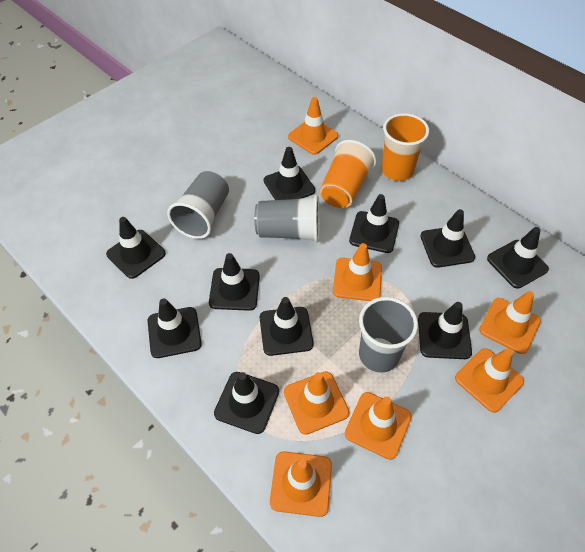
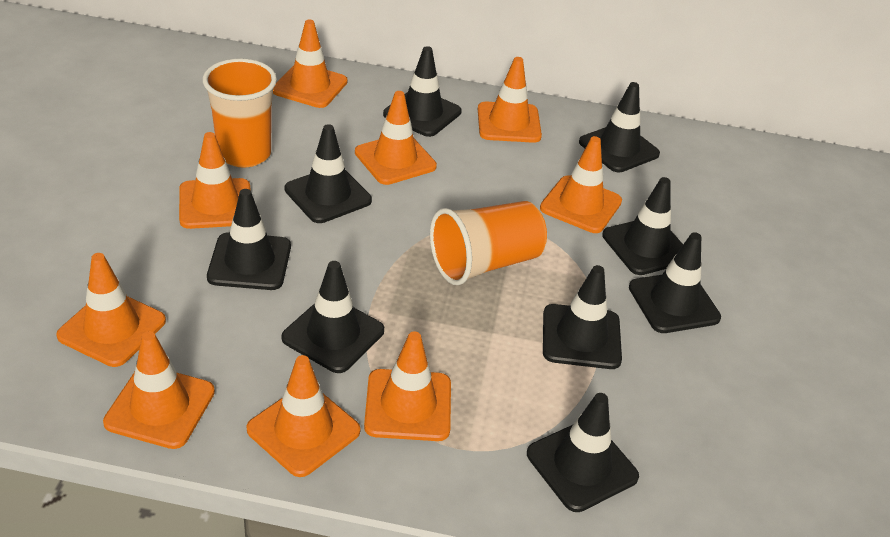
black traffic cone: [106,217,166,279] [148,298,202,358] [209,253,260,311] [214,372,279,434] [260,297,313,356] [264,147,315,200] [349,194,399,253] [418,302,472,359] [421,209,475,268] [487,227,549,289] = 10 -> [207,189,291,290] [281,261,384,373] [285,124,372,223] [383,46,462,137] [527,393,639,512] [543,265,622,369] [579,82,660,172] [602,177,683,275] [629,232,721,333] = 9
grey cup: [167,171,229,239] [254,195,320,242] [359,297,418,373] = 3 -> none = 0
orange traffic cone: [270,451,332,517] [284,371,349,435] [288,97,338,155] [333,243,382,301] [345,392,412,460] [455,348,524,413] [479,291,541,354] = 7 -> [56,253,166,367] [103,331,215,449] [179,132,251,229] [246,355,361,477] [273,20,348,108] [355,91,437,185] [364,331,451,441] [478,57,542,143] [540,136,622,233] = 9

